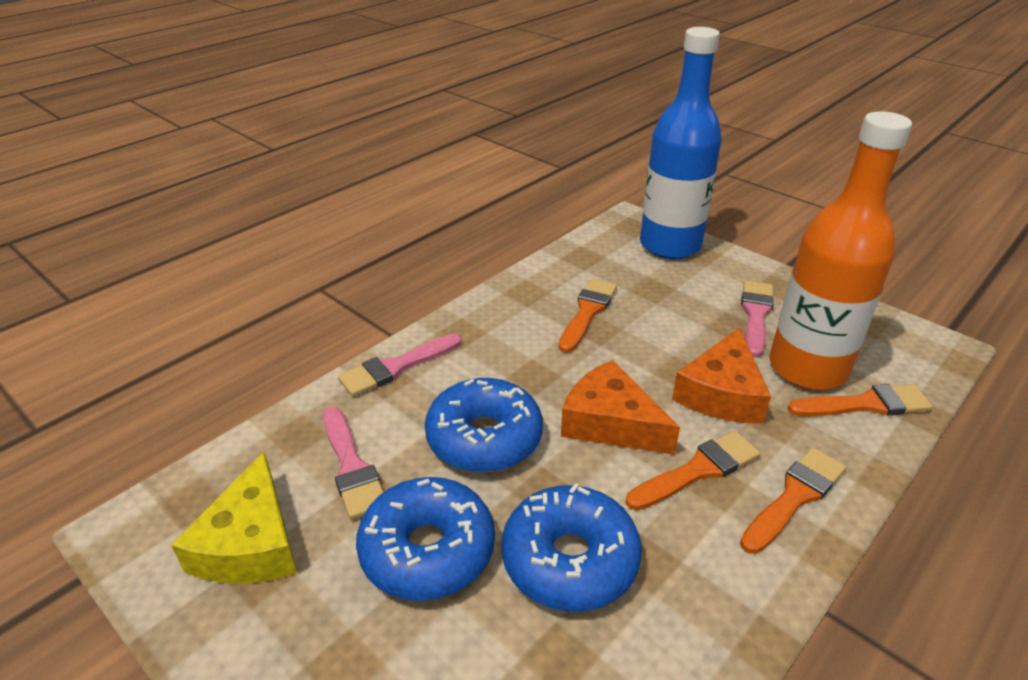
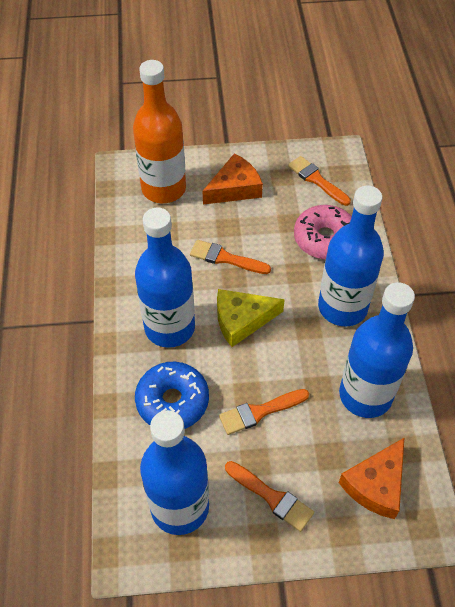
blue bottle: [640,27,722,259] = 1 -> [135,208,195,348] [140,410,209,535] [318,185,384,326] [339,282,415,418] = 4
blue donut: [356,477,495,601] [425,378,543,473] [502,483,642,612] = 3 -> [135,362,209,429] = 1
pink brush: [323,407,384,520] [338,334,462,397] [741,280,774,358] = 3 -> none = 0
pink donut: none = 0 -> [294,205,352,259] = 1

